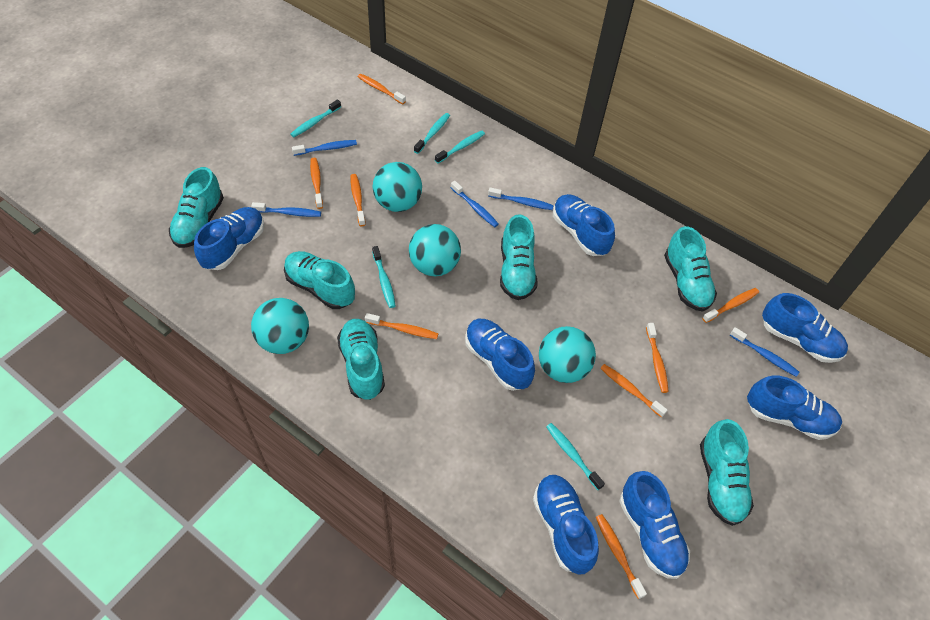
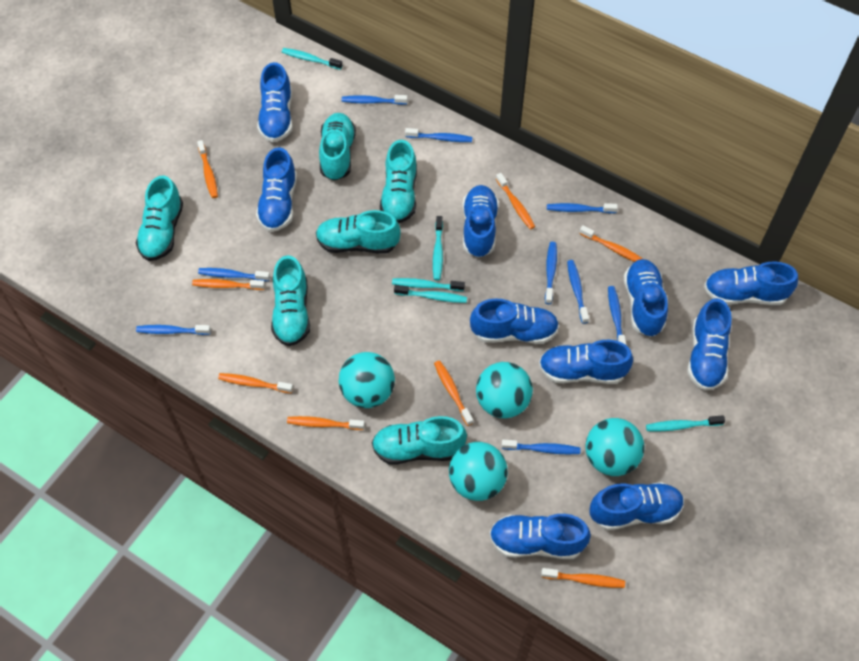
blue shoe: [194,207,264,270] [465,319,535,391] [533,475,599,575] [553,194,615,256] [619,471,690,579] [747,375,842,440] [762,293,848,363] = 7 -> [256,147,297,232] [257,62,293,142] [462,185,499,258] [470,298,559,344] [489,514,591,559] [539,340,633,384] [590,482,684,530] [624,259,668,337] [687,298,732,391] [704,261,798,305] = 10
blue toothbrush: [251,202,321,217] [292,140,357,156] [451,181,499,227] [488,187,554,210] [730,327,799,377] = 5 -> [136,325,211,335] [198,268,270,281] [342,95,408,105] [405,128,472,142] [502,440,581,454] [545,242,557,304] [547,203,618,213] [567,260,589,324] [608,286,626,345] = 9

